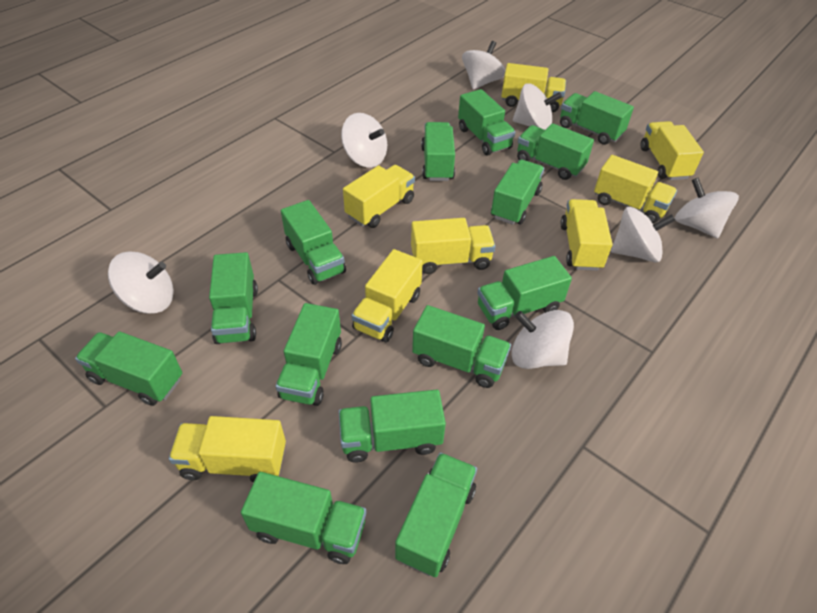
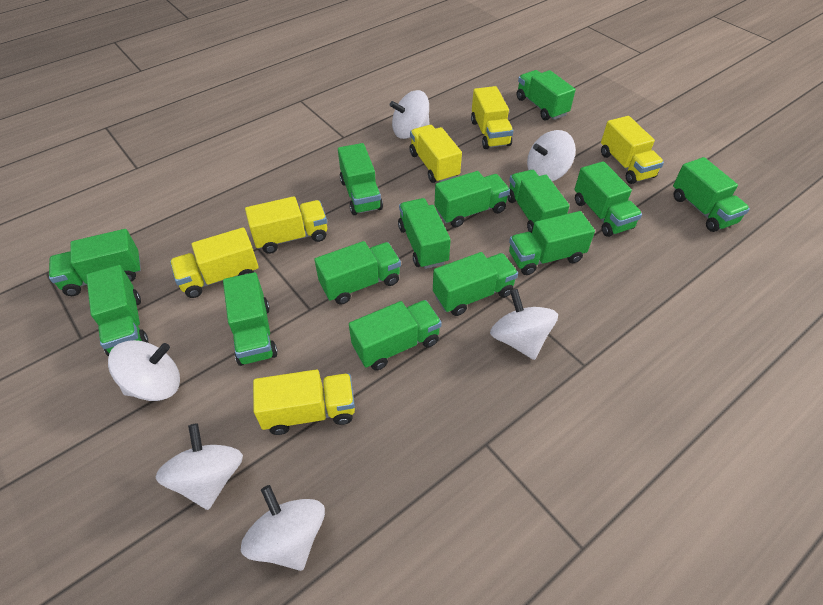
white spinning top: [108,252,174,314] [341,113,387,168] [462,41,505,90] [511,310,574,369] [513,83,562,130] [611,207,675,262] [675,177,739,238] = 7 -> [108,340,180,401] [156,423,243,510] [241,485,325,571] [390,90,430,139] [490,289,558,360] [527,130,576,181] = 6
yellow truck: [169,416,286,483] [343,165,415,228] [351,249,423,342] [411,218,496,274] [501,63,566,112] [560,199,613,271] [594,155,677,223] [641,121,704,180] = 8 -> [170,227,259,298] [245,196,327,254] [253,370,355,435] [409,125,462,183] [471,86,513,149] [601,116,664,184] = 6

